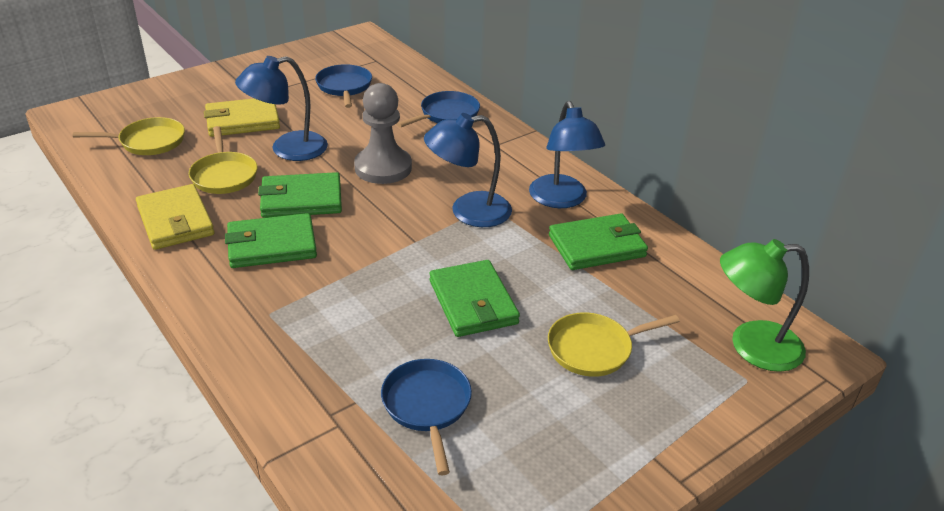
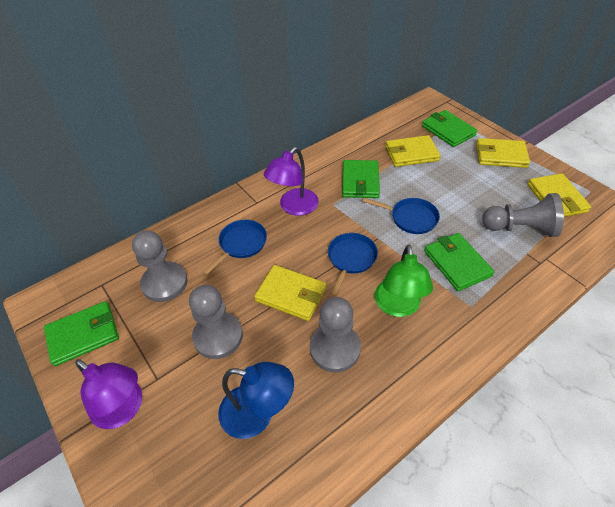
blue lamp: [235,56,328,161] [424,113,512,227] [529,101,605,208] = 3 -> [218,362,294,439] = 1
grey pawn: [354,83,412,184] = 1 -> [132,230,187,302] [189,285,243,359] [310,297,361,372] [482,193,564,237] = 4
purple lamp: none = 0 -> [75,359,142,429] [264,147,318,216] = 2
yellow pan: [73,117,185,155] [189,126,258,194] [548,312,680,377] = 3 -> none = 0
yellow wallet: [136,184,215,250] [204,98,280,137] = 2 -> [254,265,326,321] [385,135,441,167] [476,138,530,168] [528,173,591,217] = 4

